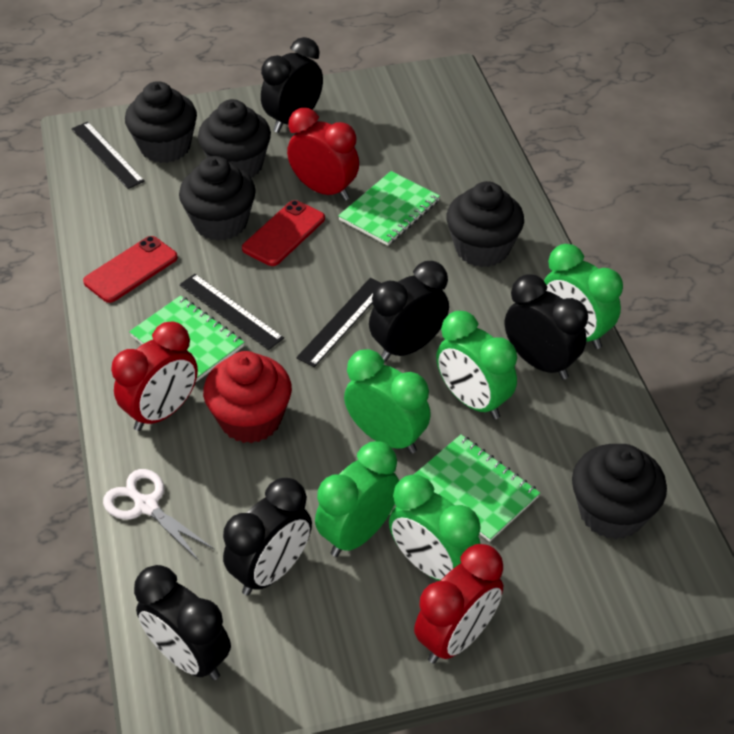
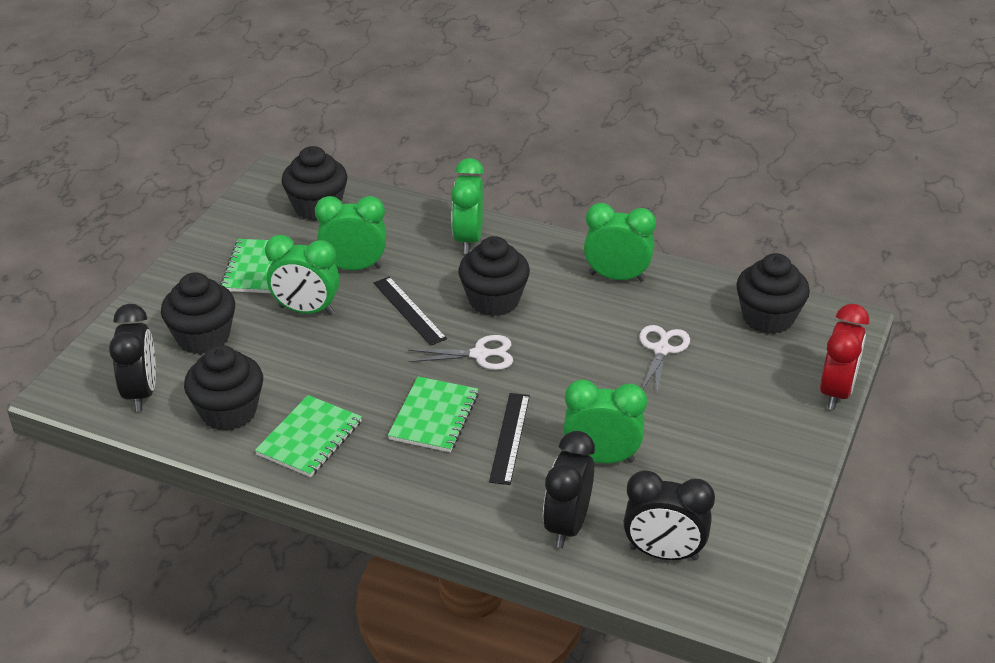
black clock: [134,565,231,680] [223,478,312,596] [261,37,323,133] [369,261,449,362] [505,274,588,380] = 5 -> [109,304,156,412] [543,431,595,548] [623,470,715,561] = 3
black ruler: [72,122,145,189] [179,274,284,350] [296,278,381,367] = 3 -> [373,277,447,346] [489,393,530,485] = 2
red clock: [111,322,198,431] [287,108,359,201] [414,544,503,664] = 3 -> [820,304,869,410] = 1
red cupcake: [203,351,292,443] = 1 -> none = 0
red phone: [83,236,178,303] [242,200,325,266] = 2 -> none = 0
white scissors: [103,469,215,561] = 1 -> [408,335,513,370] [639,325,690,394] = 2

